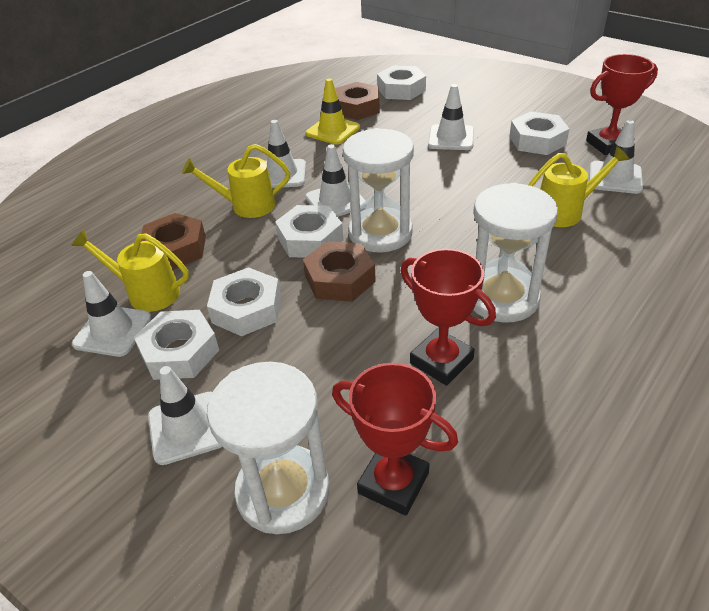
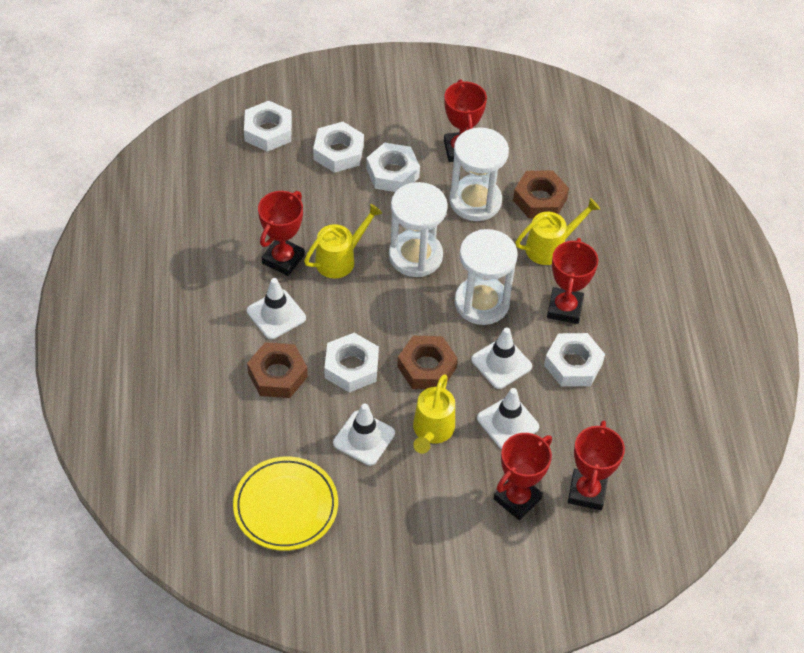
red trophy: [332,363,458,516] [401,249,496,386] [586,54,658,155] = 3 -> [258,191,305,276] [444,79,487,162] [494,433,552,520] [547,238,598,324] [568,420,625,510] = 5
white traffic cone: [72,271,151,357] [148,366,223,465] [265,120,306,188] [305,144,366,217] [428,84,474,150] [589,120,643,194] = 6 -> [247,278,306,339] [333,404,395,466] [471,327,532,389] [477,388,539,449] = 4
yellow plate: none = 0 -> [233,457,338,551] = 1
yellow traffic cone: [305,78,360,145] = 1 -> none = 0

